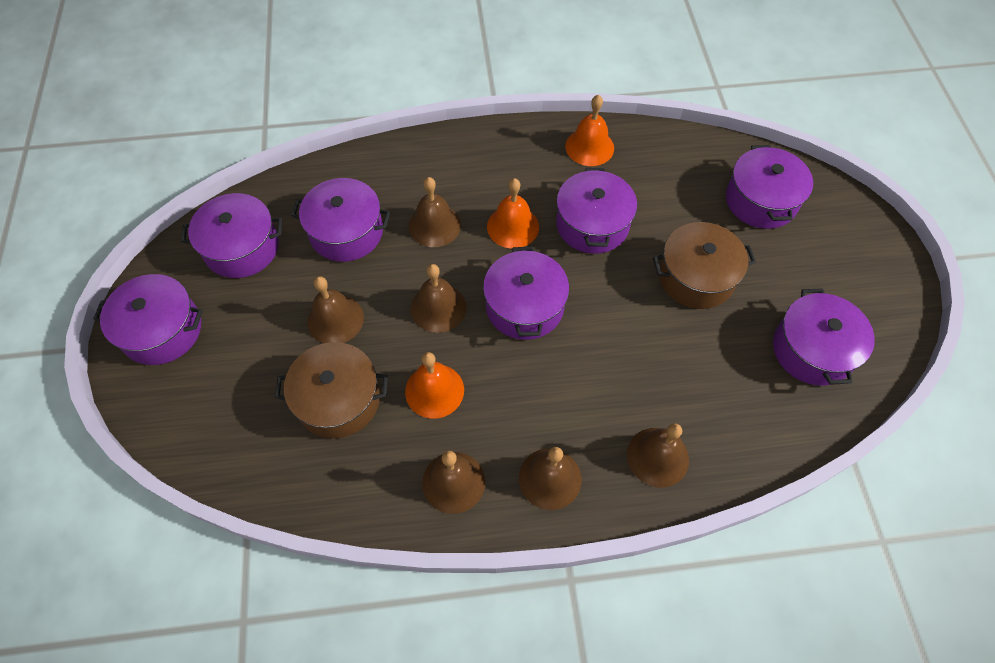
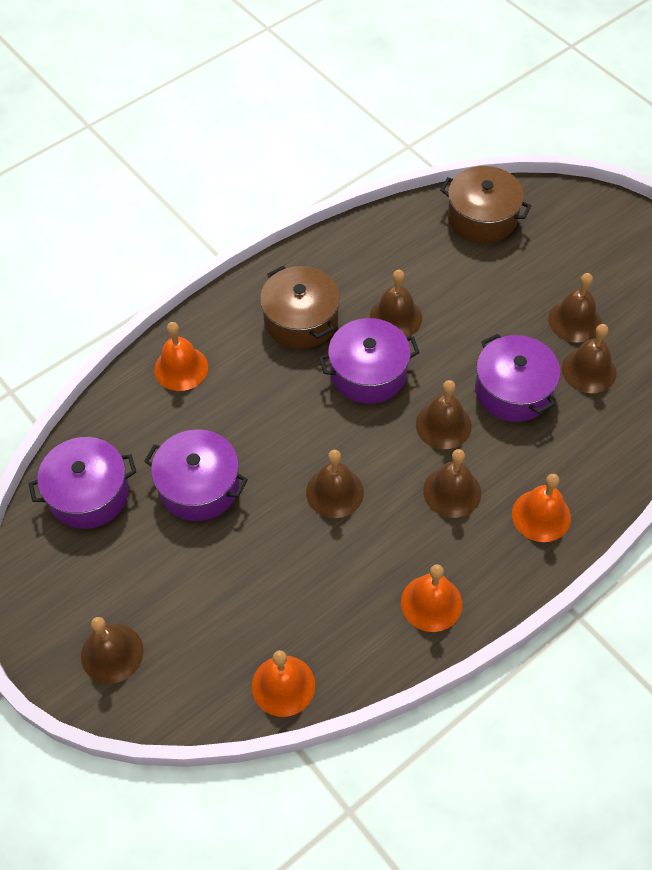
brown bell: [307,276,364,343] [409,177,461,247] [411,264,466,333] [422,451,485,514] [519,447,581,510] [627,423,689,488] = 6 -> [81,617,144,684] [306,450,364,518] [370,270,422,337] [416,380,472,449] [423,449,481,518] [548,273,601,343] [562,324,617,393] = 7
orange bell: [405,352,464,419] [487,178,539,248] [565,95,614,166] = 3 -> [154,322,208,391] [252,650,315,717] [401,564,462,632] [512,474,571,542] = 4
purple pot: [93,274,203,365] [181,193,282,278] [291,178,390,262] [483,247,569,340] [556,168,637,254] [726,145,813,229] [773,288,875,386] = 7 -> [29,437,136,529] [144,429,248,521] [319,318,420,404] [475,333,560,422] = 4

